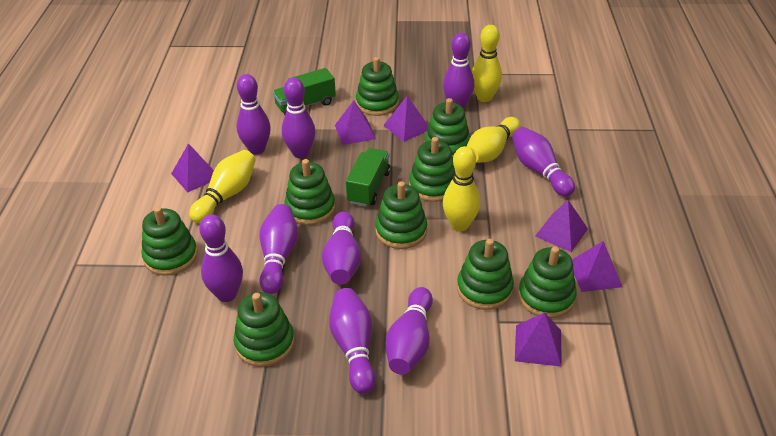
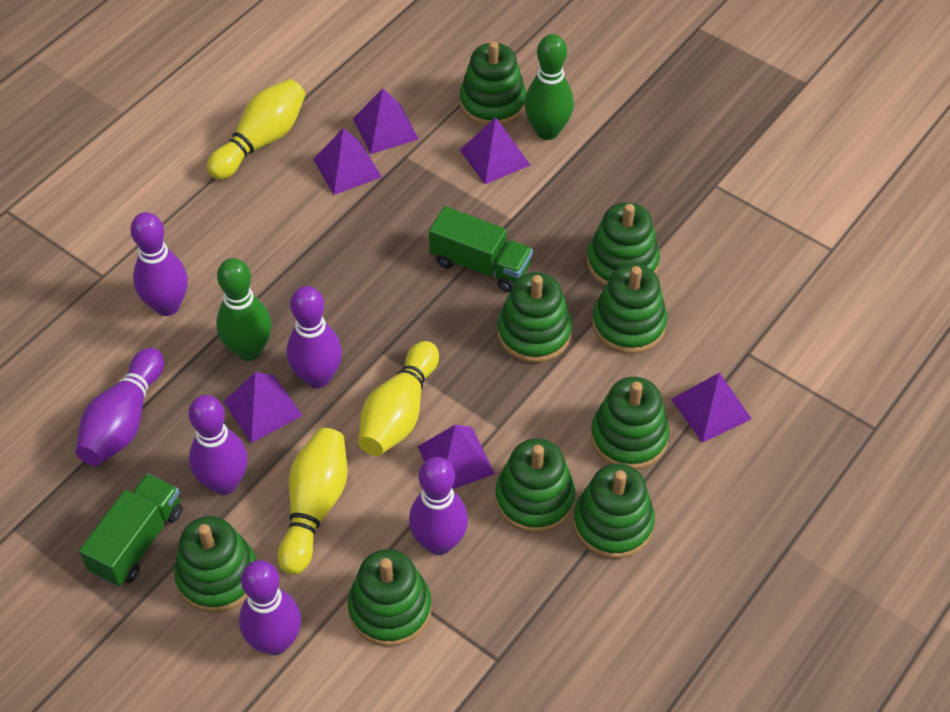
green bowling pin: none = 0 -> [216,258,271,361] [525,34,574,140] = 2
purple bowling pin: [199,215,243,302] [236,74,271,155] [259,204,298,294] [282,78,316,158] [322,211,361,285] [329,288,376,394] [385,287,433,375] [443,33,474,109] [512,127,575,197] = 9 -> [76,348,164,466] [131,212,188,316] [189,395,248,495] [239,560,301,655] [287,286,342,388] [409,457,468,555] = 6
yellow bowling pin: [189,150,255,223] [443,146,480,231] [467,117,521,163] [472,25,502,102] = 4 -> [207,79,306,180] [277,428,348,575] [358,341,439,456] = 3

